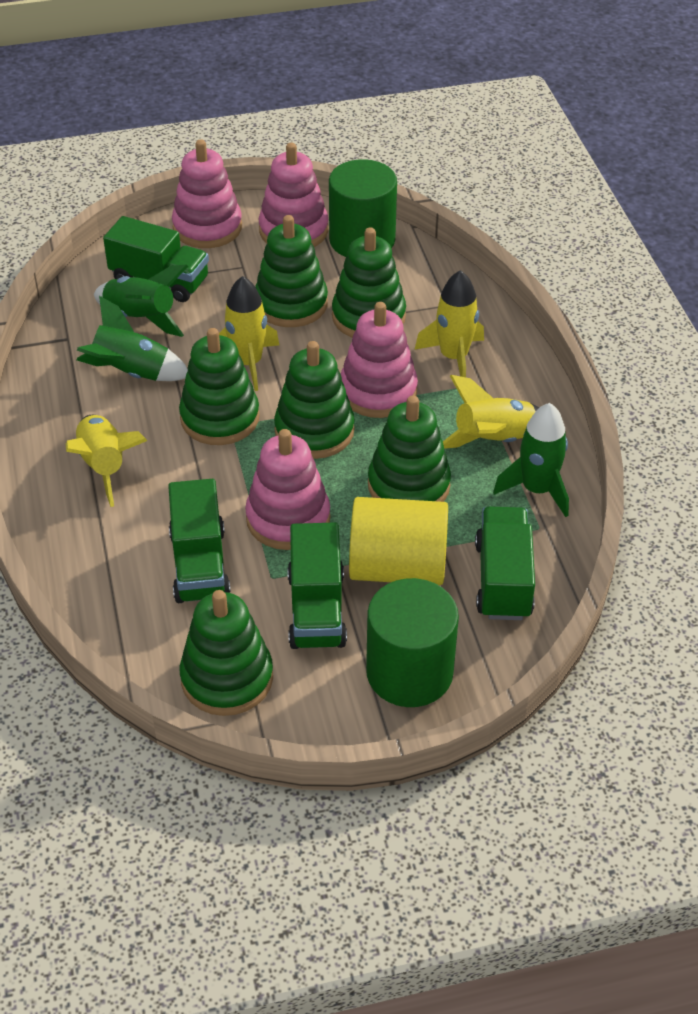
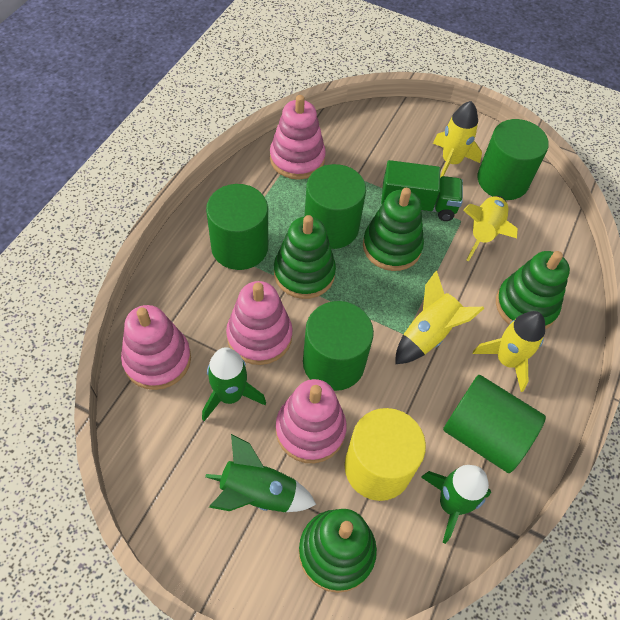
green cylinder: [329,159,397,257] [366,578,459,707] = 2 -> [206,184,268,270] [303,301,374,391] [305,164,366,249] [443,375,546,473] [477,119,549,200] = 5
green stacking toy: [179,328,260,445] [180,590,273,716] [255,215,328,327] [274,341,355,459] [332,227,406,338] [368,396,451,502] = 6 -> [274,215,336,299] [299,509,377,593] [363,188,424,271] [496,251,570,329] = 4
green truck: [103,216,209,302] [168,479,231,603] [287,522,347,649] [475,506,535,620] = 4 -> [381,160,463,221] = 1

